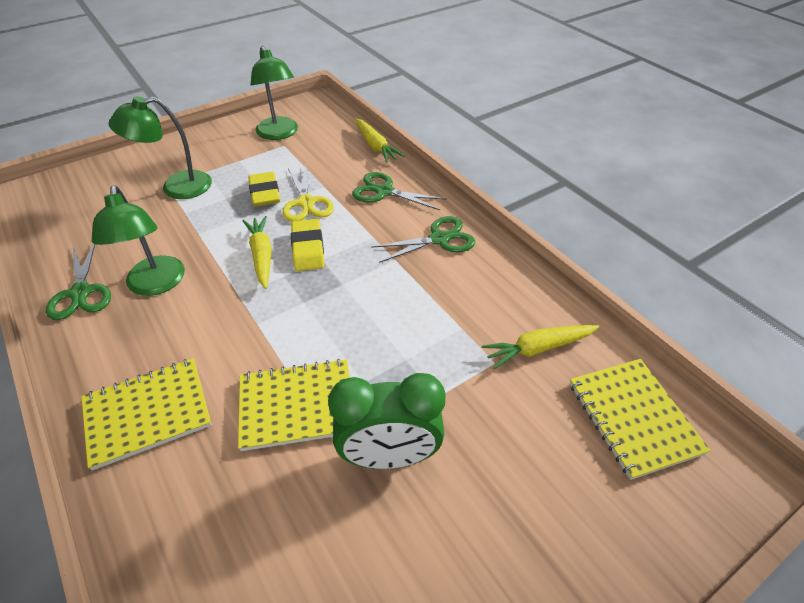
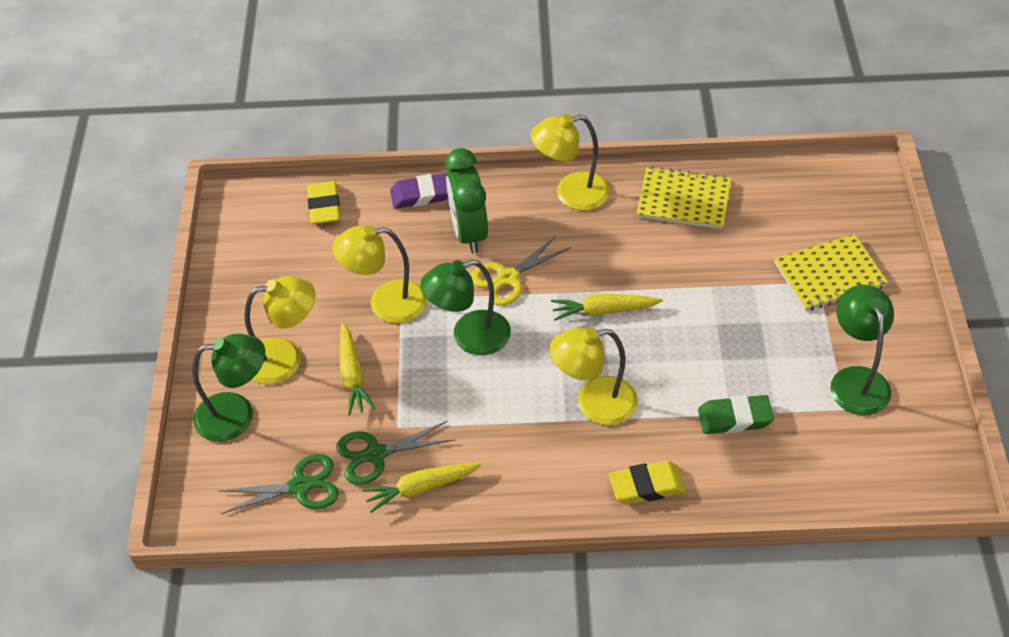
green eraser: none = 0 -> [698,395,774,434] = 1
green scissors: [46,244,111,320] [352,172,447,210] [371,216,475,263] = 3 -> [219,454,339,514] [336,421,455,485] = 2
purple eraser: none = 0 -> [390,173,448,209] = 1
yellow lamp: none = 0 -> [244,276,316,384] [332,225,427,323] [531,114,610,211] [549,327,638,425] = 4
yellow notebook: [81,358,212,470] [238,359,350,451] [570,359,711,480] = 3 -> [637,166,731,229] [774,234,888,311] = 2

